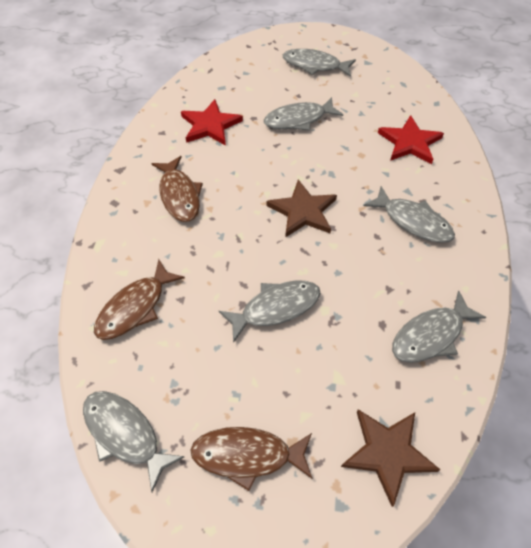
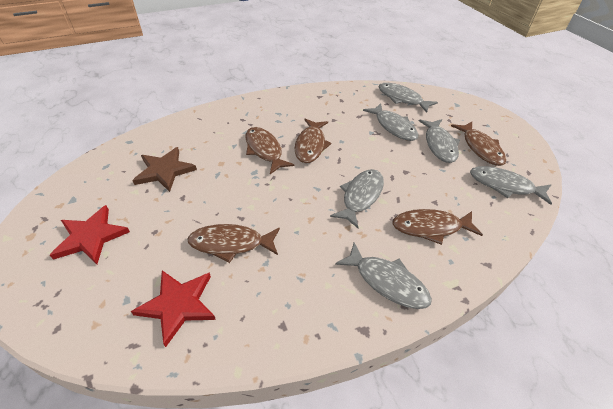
brown fish: [94,259,185,340] [151,156,203,222] [190,427,312,491] = 3 -> [187,224,280,263] [245,127,295,174] [295,119,332,163] [392,209,483,245] [451,122,506,166] = 5
brown star: [267,180,337,238] [341,409,440,507] = 2 -> [132,147,197,192] = 1

